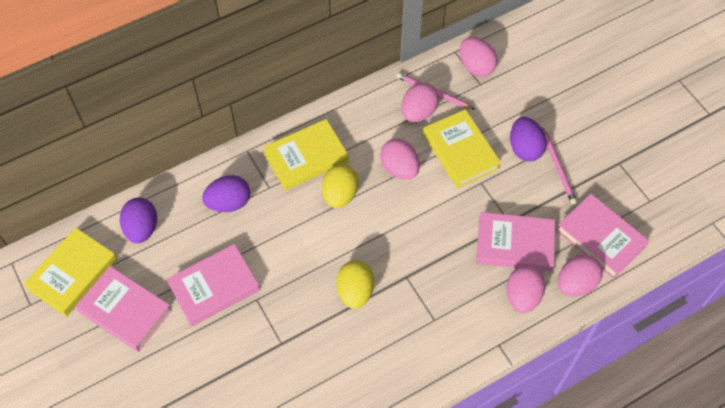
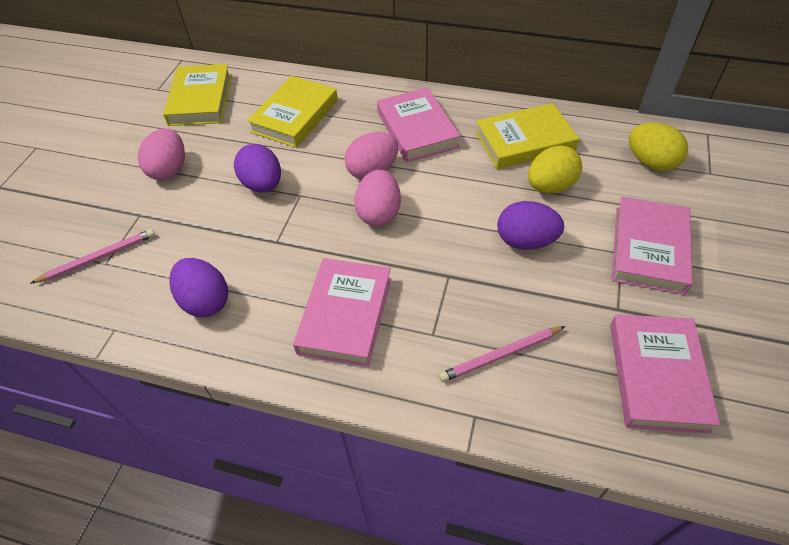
pink egg: [380,139,420,180] [402,83,439,122] [460,37,498,77] [507,265,546,313] [558,254,603,296] = 5 -> [137,128,185,180] [345,132,398,180] [354,169,401,226] = 3

